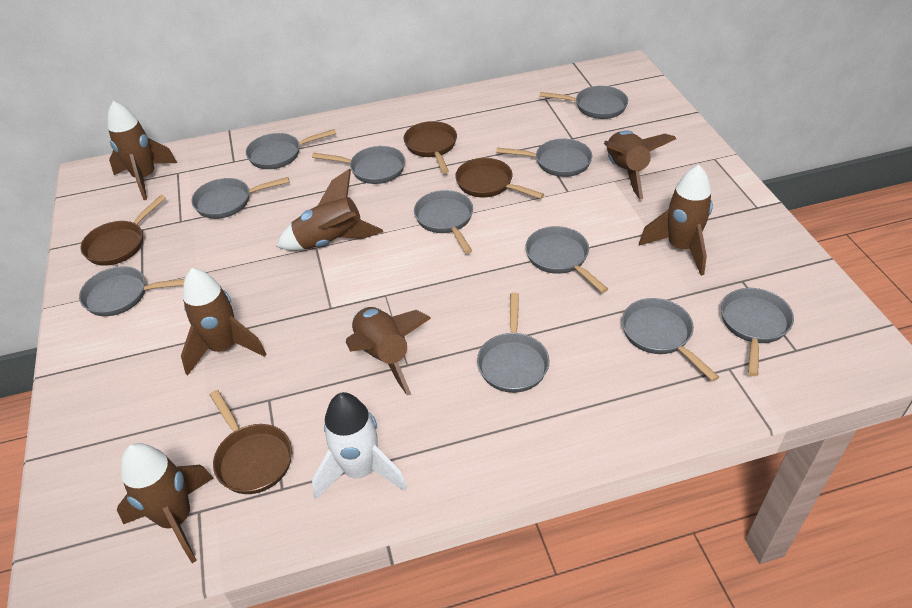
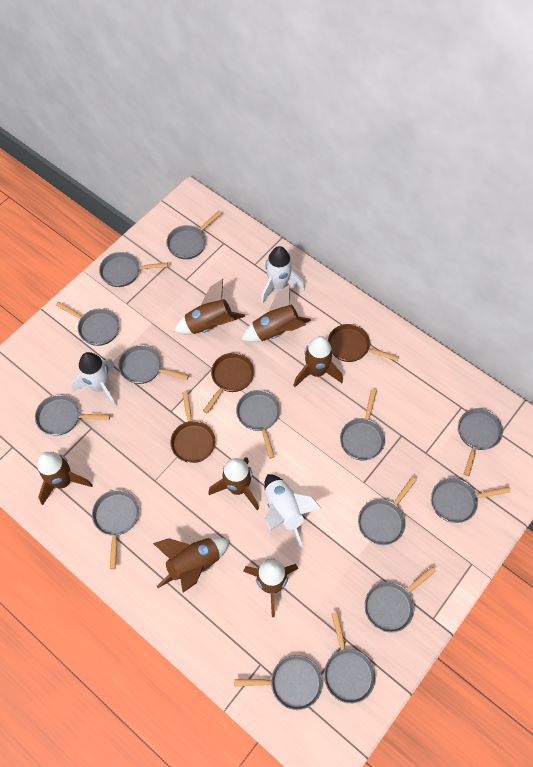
brown pan: [80,195,166,266] [210,390,292,494] [404,121,457,174] [455,158,544,199] = 4 -> [170,391,215,463] [203,353,254,414] [328,324,399,362] = 3
grey pan: [79,266,185,316] [191,177,289,219] [246,129,336,169] [312,146,405,184] [414,190,473,254] [477,293,550,393] [496,139,592,177] [525,226,608,293] [539,86,628,119] [622,298,719,382] [721,288,794,376] = 11 -> [35,395,110,436] [55,302,120,346] [92,490,139,569] [99,252,168,287] [119,345,189,384] [166,210,222,259] [234,655,323,710] [236,390,280,458] [324,612,376,704] [340,390,385,460] [358,477,417,545] [365,566,436,633] [431,478,510,523] [458,408,503,476] = 14
white rocket: [312,392,407,500] = 1 -> [71,352,117,408] [261,246,305,304] [264,474,322,548] = 3

